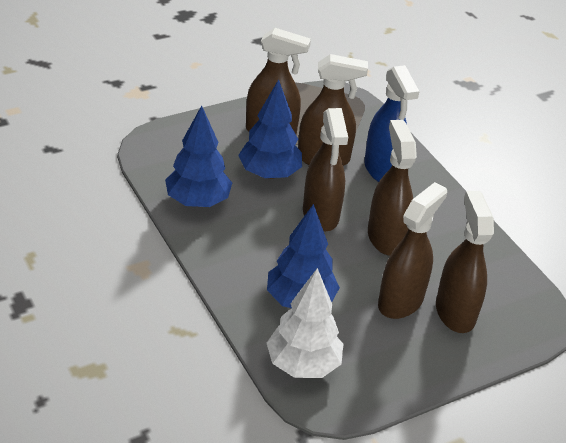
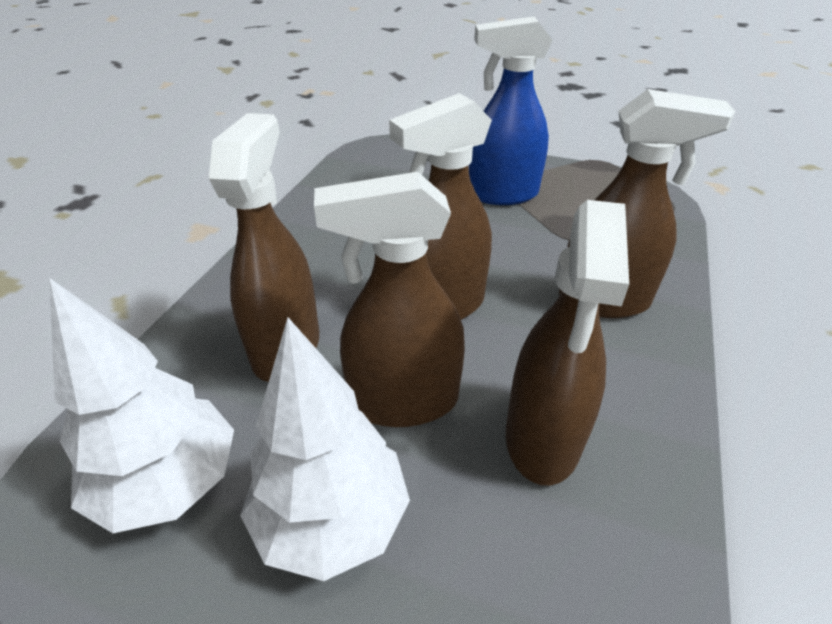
blue tree: [165,105,232,207] [238,79,302,179] [267,204,340,308] = 3 -> none = 0
brown spray bottle: [246,28,311,135] [298,54,368,166] [303,108,348,232] [368,120,417,256] [378,182,447,319] [436,191,494,333] = 6 -> [209,113,319,382] [314,172,465,427] [389,93,492,320] [506,200,629,485] [559,89,735,318] = 5
white tree: [267,268,344,378] = 1 -> [49,278,234,533] [240,317,410,581] = 2

